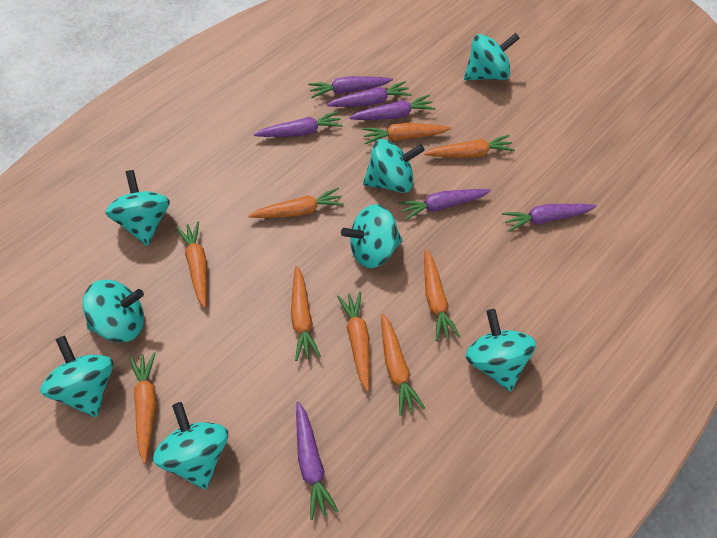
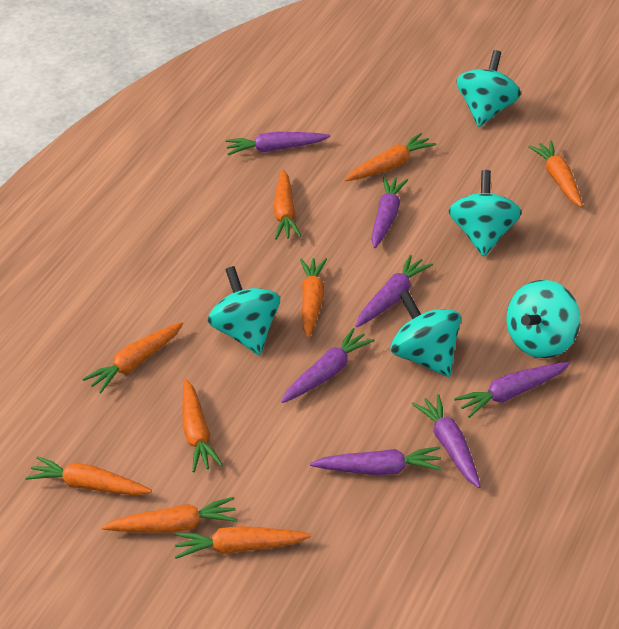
turquoise spinning top: [40,335,113,417] [82,280,144,343] [105,170,170,246] [153,402,228,489] [341,204,403,268] [363,139,425,193] [464,33,520,80] [465,309,536,392] = 8 -> [208,266,280,355] [391,290,461,377] [449,170,522,257] [456,50,521,127] [507,280,580,358] = 5

